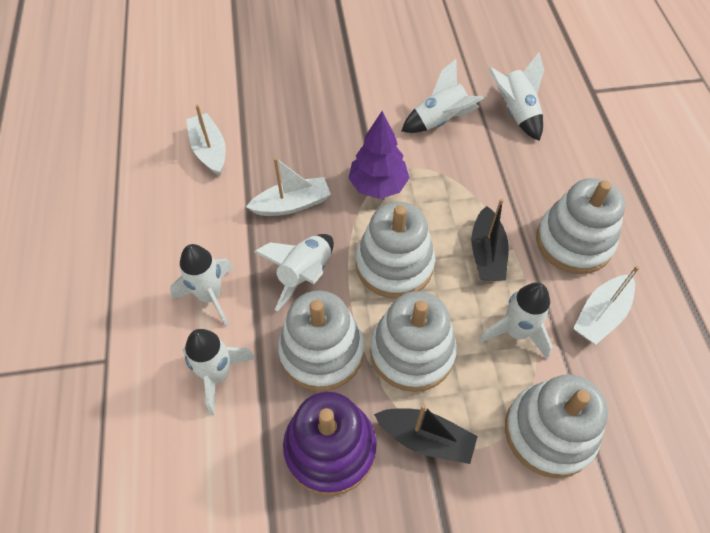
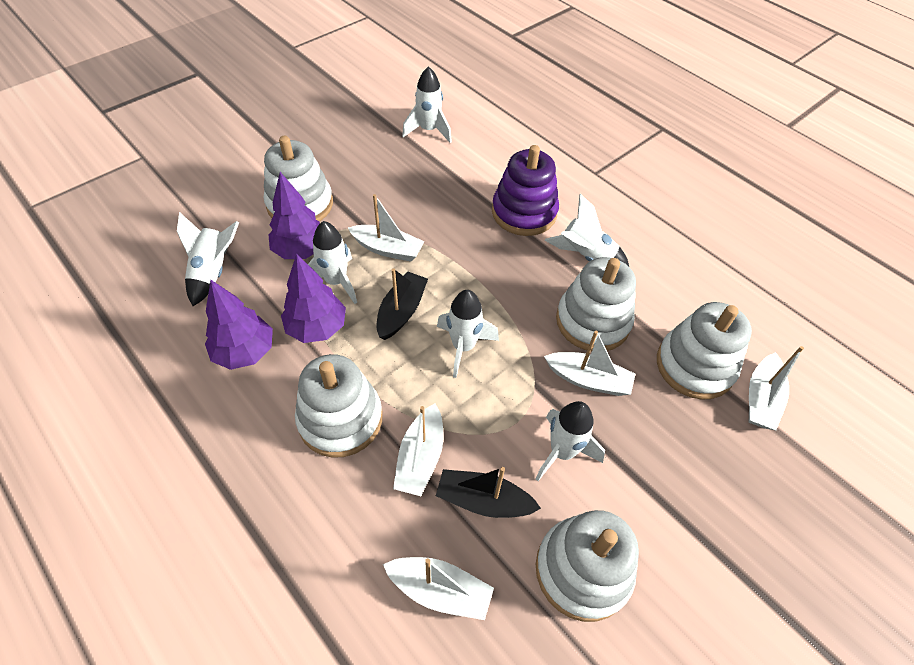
purple tree: [348,111,409,199] = 1 -> [205,280,273,370] [269,172,320,259] [281,254,346,343] = 3
white boat: [186,105,226,176] [246,157,331,216] [573,266,639,344] = 3 -> [348,194,425,262] [383,557,494,620] [393,404,443,496] [544,331,635,396] [749,346,804,430] = 5

